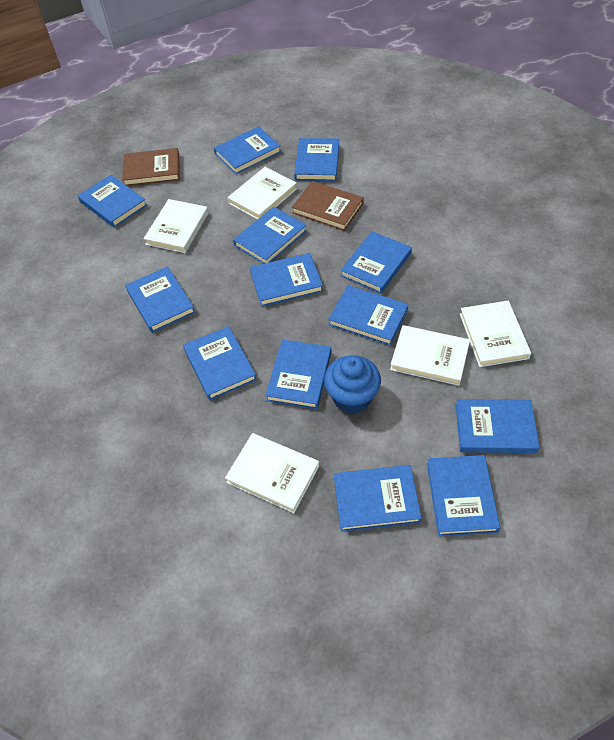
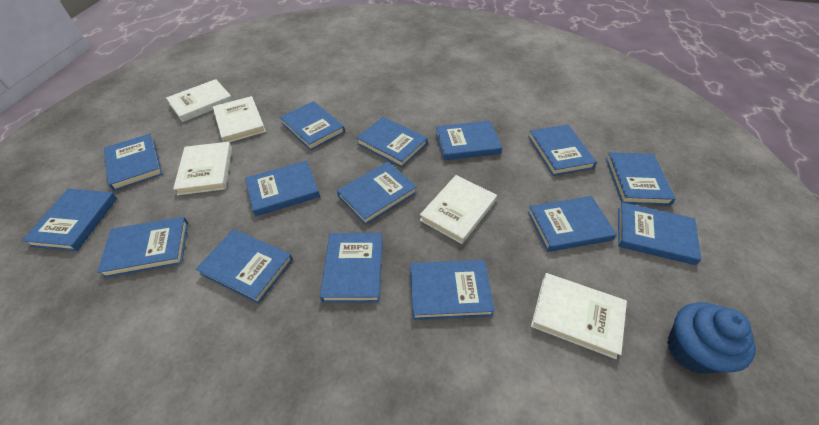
blue book: [78,175,147,228] [125,266,195,333] [183,326,257,400] [214,126,281,174] [233,207,307,264] [250,253,323,307] [265,339,331,409] [294,138,339,181] [328,285,408,346] [334,465,422,532] [340,231,412,294] [427,455,500,536] [456,399,539,453] = 13 -> [22,189,117,251] [97,217,188,278] [104,134,163,191] [196,229,293,304] [245,160,320,216] [280,101,345,151] [320,233,383,303] [337,162,417,225] [356,117,428,167] [410,260,495,320] [436,121,502,160] [528,124,597,176] [528,196,617,252] [606,152,676,205] [618,202,702,265] = 15
brown book: [122,148,180,186] [292,181,364,231] = 2 -> none = 0

